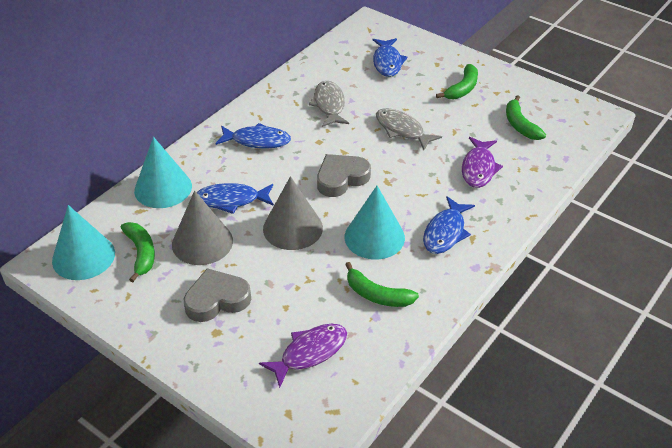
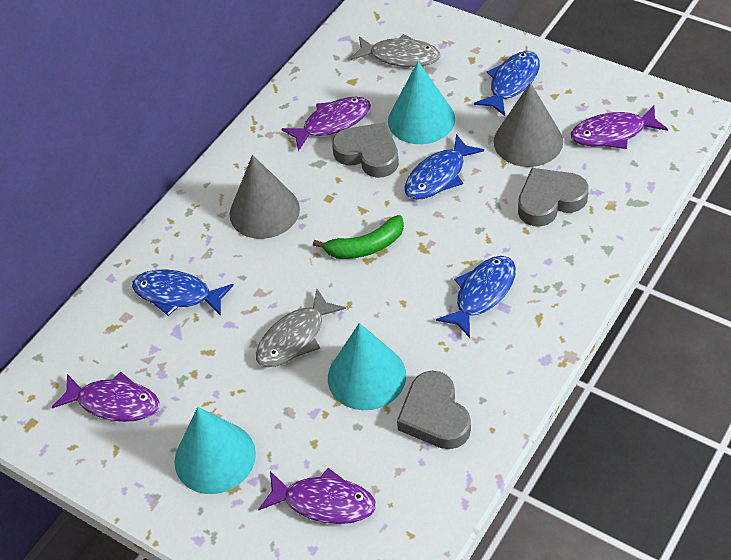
green banana: [121,222,155,282] [345,262,419,307] [436,64,478,99] [506,95,546,140] = 4 -> [313,215,404,259] = 1
grey heart: [184,268,251,322] [317,154,371,197] = 2 -> [332,122,399,178] [397,371,471,449] [518,168,588,227] = 3
purple fish: [259,324,347,388] [462,137,503,188] = 2 -> [52,372,159,422] [258,468,376,524] [281,97,371,151] [571,106,668,149] = 4

